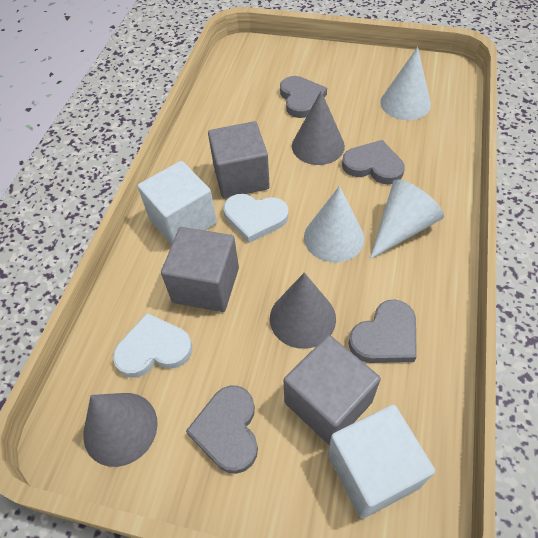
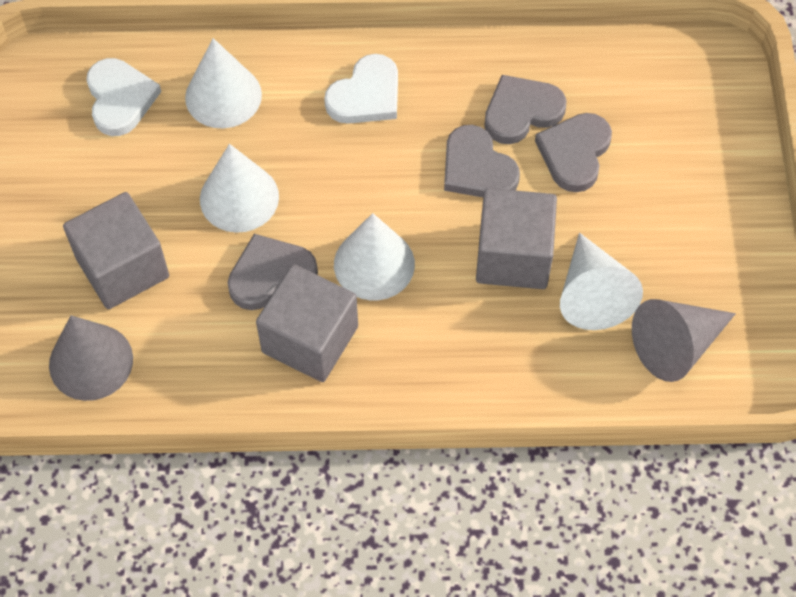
grey cone: [83,393,158,467] [270,273,336,349] [292,91,345,165] = 3 -> [49,315,133,401] [632,299,736,382] = 2
white cone: [304,186,364,262] [370,179,444,259] [380,47,431,120] = 3 -> [185,38,262,128] [200,144,279,233] [334,213,415,300] [560,233,643,330] = 4
white cube: [137,161,217,245] [328,405,435,519] = 2 -> none = 0

